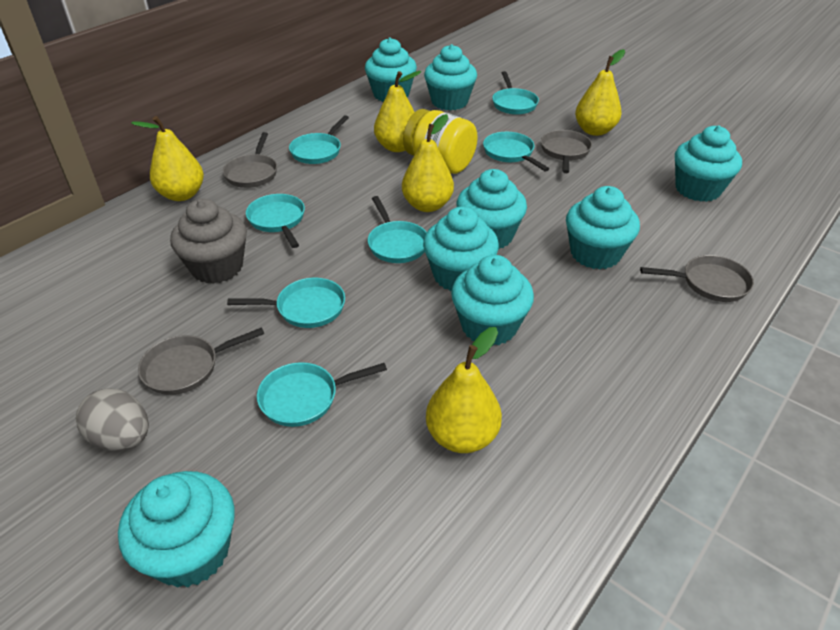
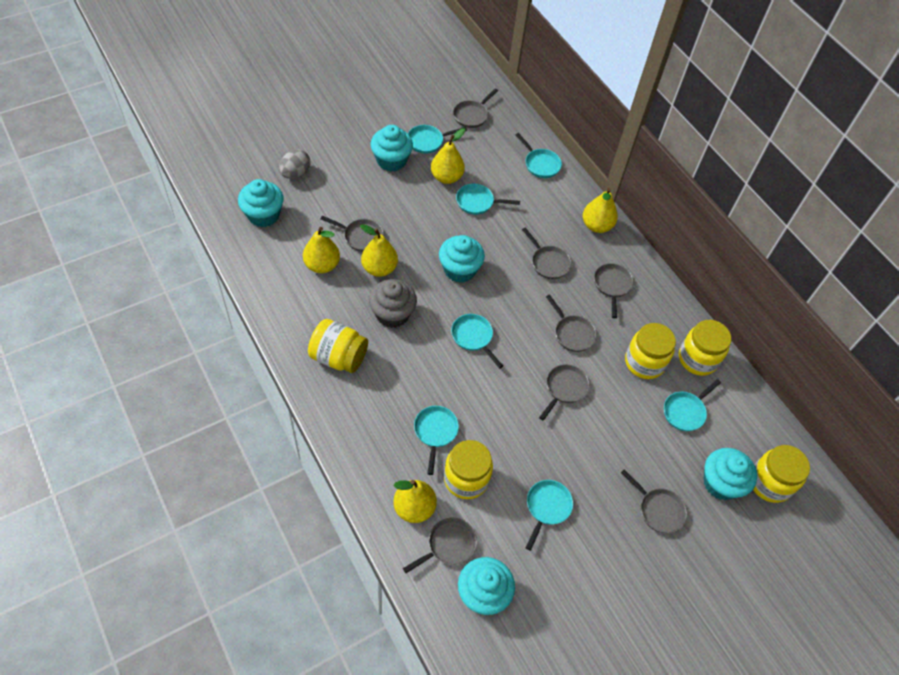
grey pan: [138,327,264,395] [223,132,277,188] [541,130,592,173] [640,255,754,302] = 4 -> [321,216,384,252] [403,518,477,573] [453,89,498,128] [522,227,571,279] [539,364,589,421] [546,295,596,352] [594,263,633,318] [621,469,687,533] = 8
turquoise cupcake: [118,471,235,588] [365,38,417,102] [423,207,499,291] [424,44,477,111] [451,255,534,346] [457,169,527,250] [566,186,640,269] [675,125,742,202] = 8 -> [238,179,284,227] [371,125,413,172] [439,235,485,283] [458,557,515,615] [704,448,757,500] = 5
yellow jar: [403,109,478,174] = 1 -> [308,319,368,373] [444,440,493,499] [625,323,676,379] [679,320,731,376] [753,445,810,503] = 5

